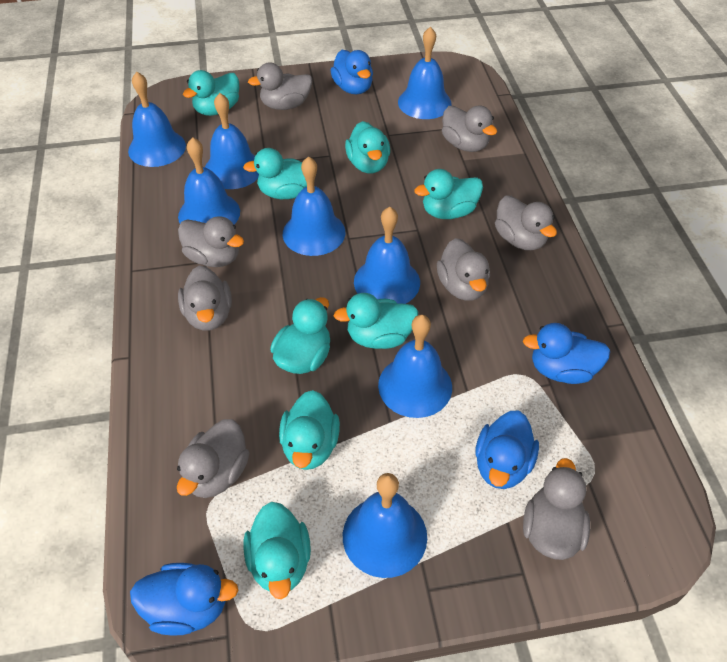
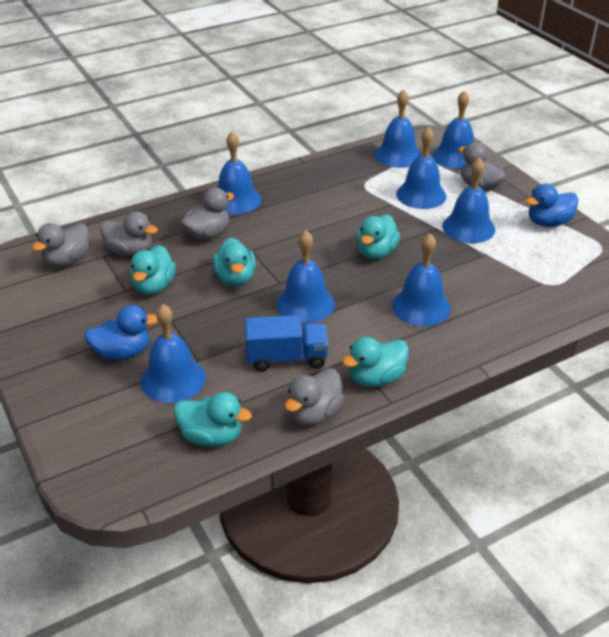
blue duck: [130,563,238,636] [330,50,373,94] [475,410,539,489] [523,323,610,384] = 4 -> [84,305,158,360] [525,184,578,227] = 2
blue truck: none = 0 -> [245,315,329,371] = 1
grey duck: [177,419,249,498] [178,216,244,267] [178,265,232,331] [248,62,312,110] [437,238,490,301] [442,105,497,152] [495,196,557,250] [523,458,590,560] = 8 -> [32,223,89,267] [100,211,158,256] [181,188,234,240] [285,368,344,425] [458,142,506,192] = 5
turquoise duck: [183,70,239,116] [243,148,307,199] [244,502,311,599] [270,297,330,374] [279,390,340,470] [334,293,418,349] [345,121,390,173] [414,169,483,219] = 8 -> [130,245,176,295] [174,392,252,447] [213,238,256,286] [342,337,409,387] [356,214,400,259] = 5

